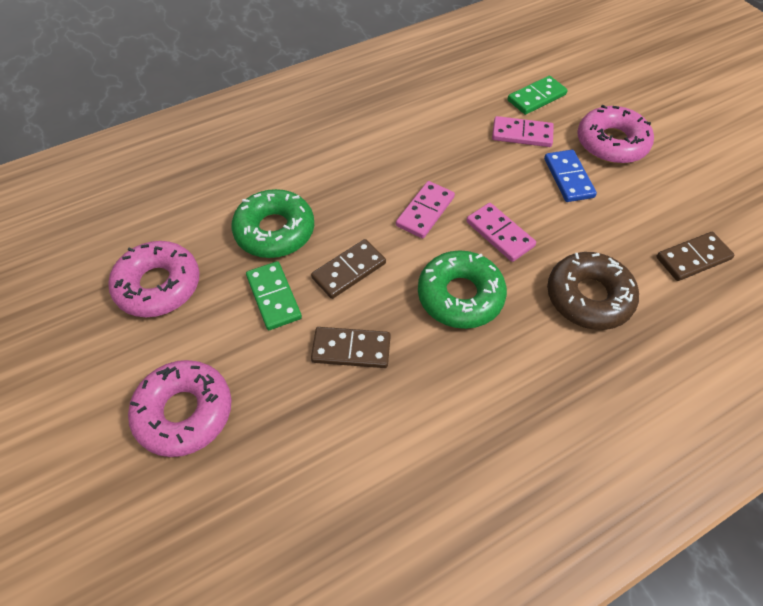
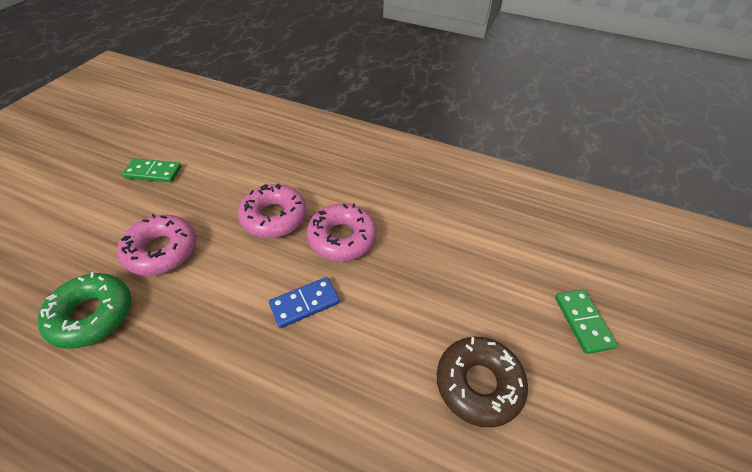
brown domino: [311,239,386,299] [311,327,391,368] [656,232,735,281] = 3 -> none = 0
green donut: [231,189,314,258] [418,250,507,329] = 2 -> [37,272,131,349] = 1
pink domino: [396,181,455,238] [466,203,536,262] [492,116,554,147] = 3 -> none = 0

